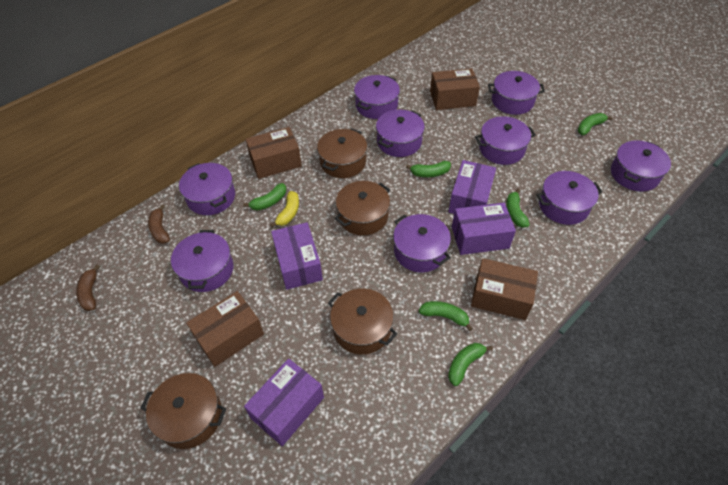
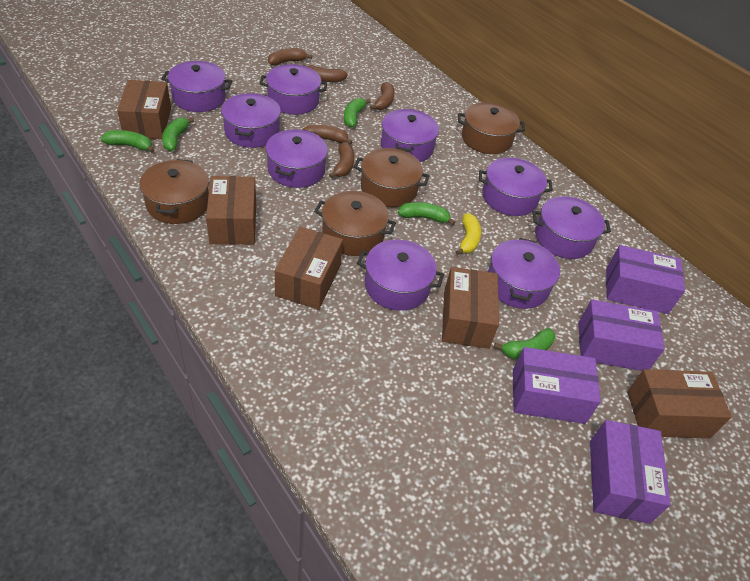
brown banana: [76,265,100,311] [148,204,170,244] = 2 -> [268,48,312,65] [302,125,352,144] [303,64,348,82] [329,142,355,178] [370,82,394,110] = 5
brown box: [186,291,264,367] [246,127,302,179] [430,68,480,110] [471,258,538,320] = 4 -> [117,80,171,140] [206,176,256,245] [275,227,343,310] [442,267,499,349] [627,369,732,438] = 5
green banana: [243,183,286,211] [406,161,451,177] [419,301,473,331] [448,343,493,386] [506,189,530,228] [578,113,612,135] = 6 -> [101,130,154,153] [162,117,194,151] [344,98,371,128] [398,202,455,226] [494,328,555,359] = 5

